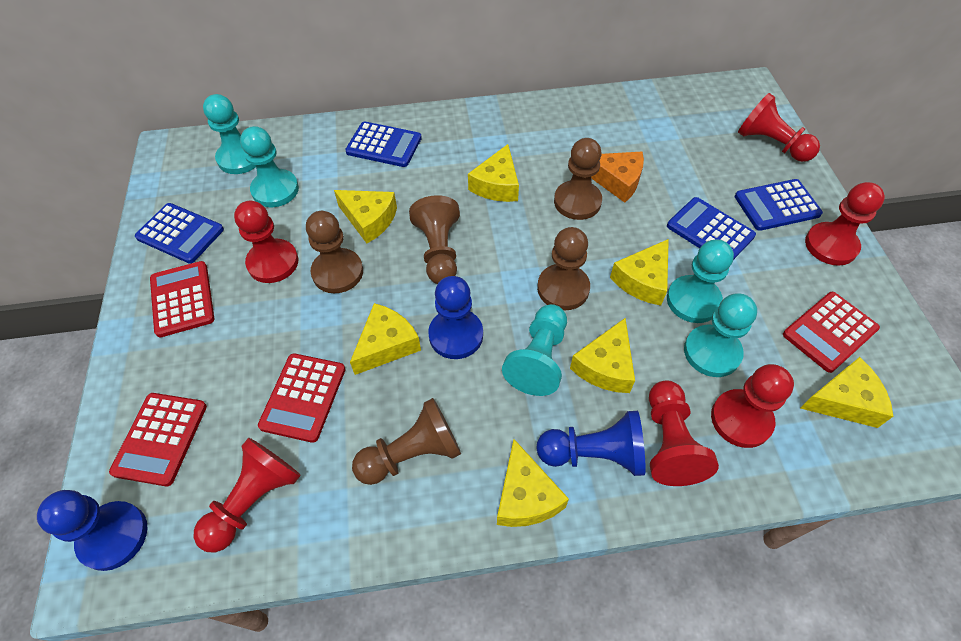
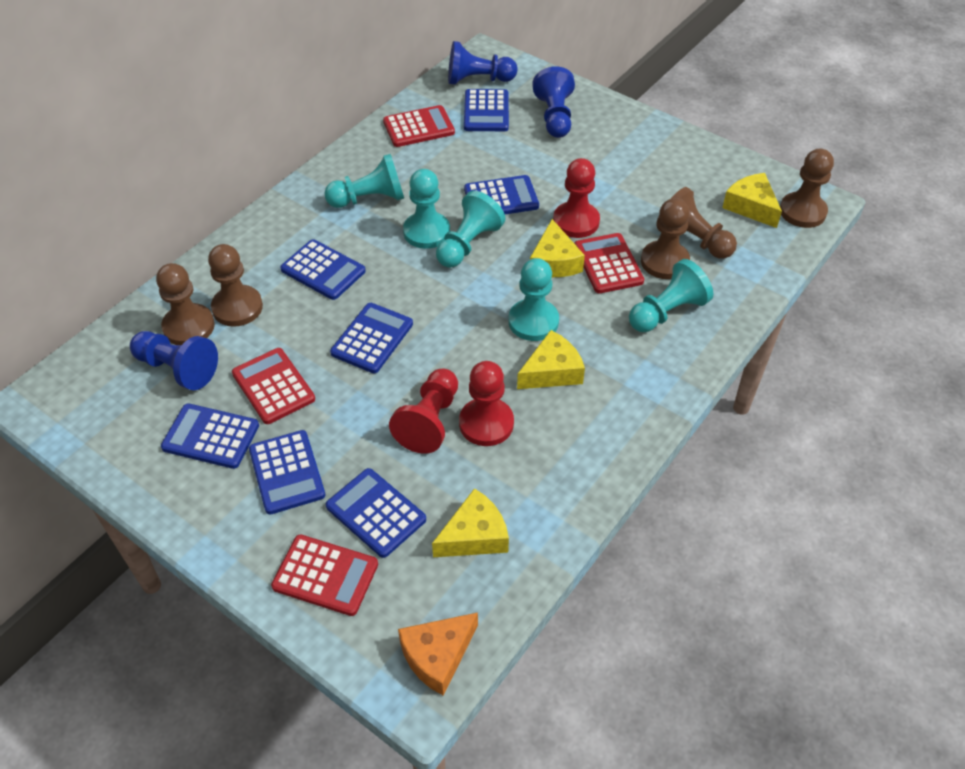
blue calculator: [135,203,224,264] [345,121,422,167] [667,197,756,260] [735,179,823,231] = 4 -> [161,403,259,469] [249,430,326,515] [280,239,366,300] [326,468,426,558] [330,303,413,373] [464,89,509,131] [464,175,539,214] = 7
red pawn: [193,438,301,553] [234,201,298,283] [649,381,719,486] [711,364,794,448] [738,93,820,162] [805,182,885,266] = 6 -> [389,369,458,454] [459,361,514,446] [553,158,600,238] = 3
yellow cheese: [334,190,397,243] [350,303,421,375] [468,144,519,202] [497,439,569,527] [570,318,635,393] [610,239,669,306] [800,357,893,428] = 7 -> [432,488,509,557] [517,330,585,389] [530,219,585,277] [722,173,782,228] = 4

